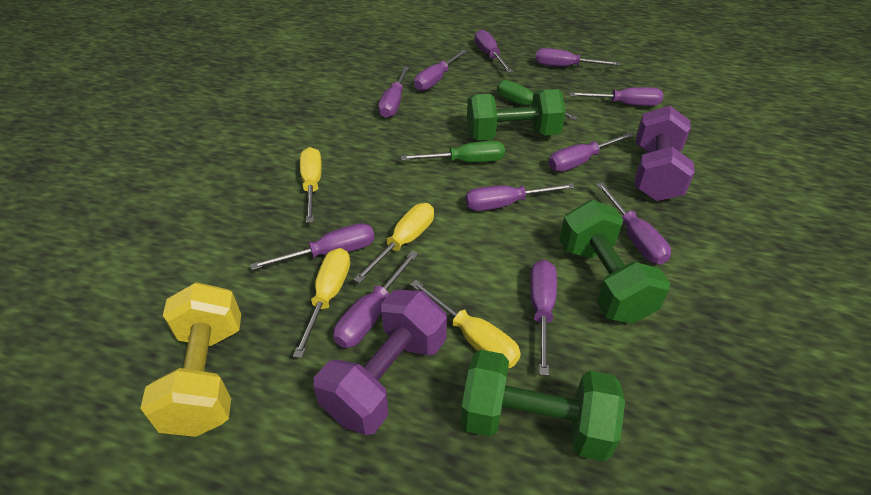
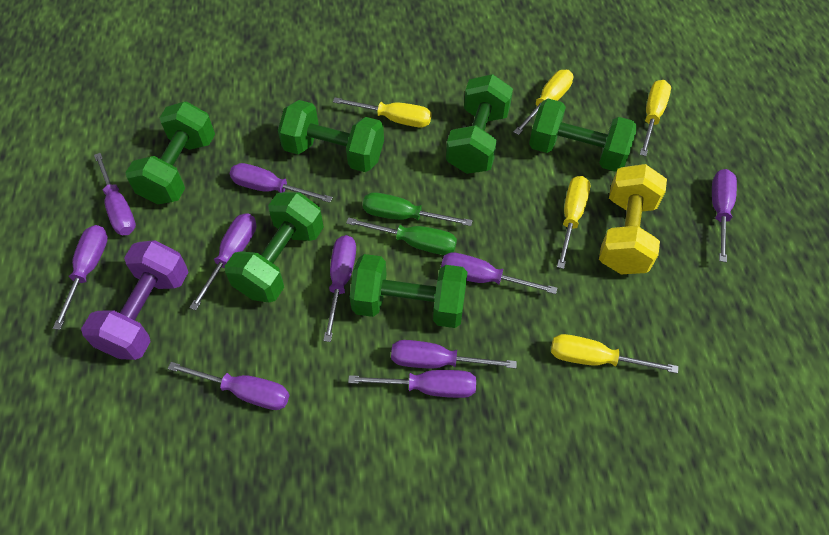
green dumbbell: [461,350,625,461] [467,89,566,140] [559,200,670,324] = 3 -> [126,102,215,205] [224,192,324,302] [278,100,384,172] [350,254,468,328] [446,74,513,174] [529,99,637,172] = 6
purple dumbbell: [314,290,447,435] [635,106,695,201] = 2 -> [81,240,188,360] = 1
purple screwdriver: [250,223,375,270] [333,251,418,348] [378,66,409,118] [414,50,467,91] [465,183,575,211] [474,29,513,72] [530,260,557,376] [535,48,620,66] [548,132,633,172] [569,87,663,106] [596,182,671,265] = 11 -> [53,225,108,330] [94,153,136,235] [168,362,289,410] [189,213,256,310] [230,163,333,203] [323,235,356,342] [348,370,476,398] [391,340,517,369] [441,252,557,294] [712,169,737,262] = 10
yellow screwdriver: [293,248,350,358] [300,147,322,223] [353,203,434,283] [410,280,521,368] = 4 -> [333,97,431,128] [514,70,573,135] [551,334,678,374] [557,176,590,269] [640,80,671,156] = 5

